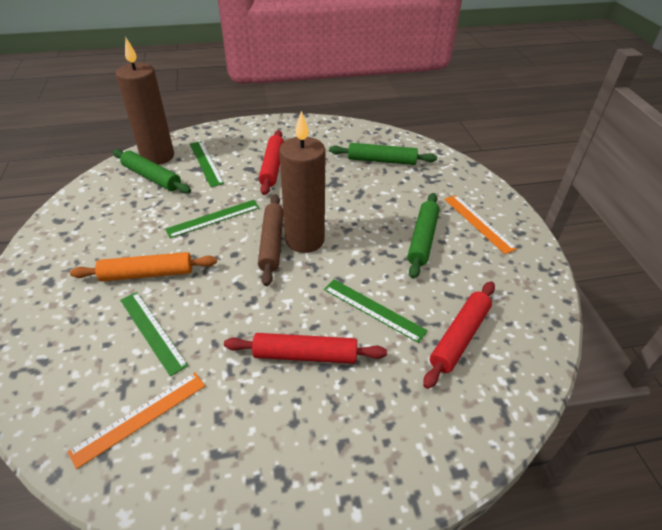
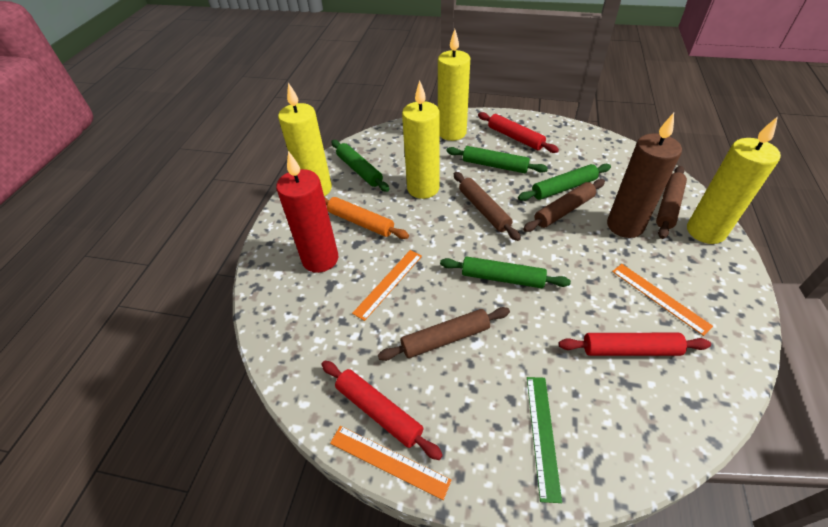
brown candle: [116,38,174,165] [279,111,326,253] = 2 -> [607,113,682,238] = 1
brown rolling pin: [258,194,283,286] = 1 -> [378,307,510,361] [454,172,521,241] [523,179,605,232] [656,166,687,239] = 4
green rolling pin: [112,149,191,194] [329,143,437,165] [407,193,440,279] = 3 -> [331,140,389,192] [440,256,571,288] [446,146,548,173] [518,164,611,201] = 4
green ruler: [120,292,188,377] [165,200,260,238] [190,141,224,187] [324,279,428,343] = 4 -> [527,377,562,503] = 1
orange ruler: [68,372,205,469] [444,195,517,254] = 2 -> [330,426,452,500] [352,250,422,321] [612,264,713,336] = 3
red candle: none = 0 -> [276,151,338,273] = 1
yellow candle: none = 0 -> [278,82,332,196] [402,80,440,199] [438,29,470,141] [687,116,781,244] = 4

